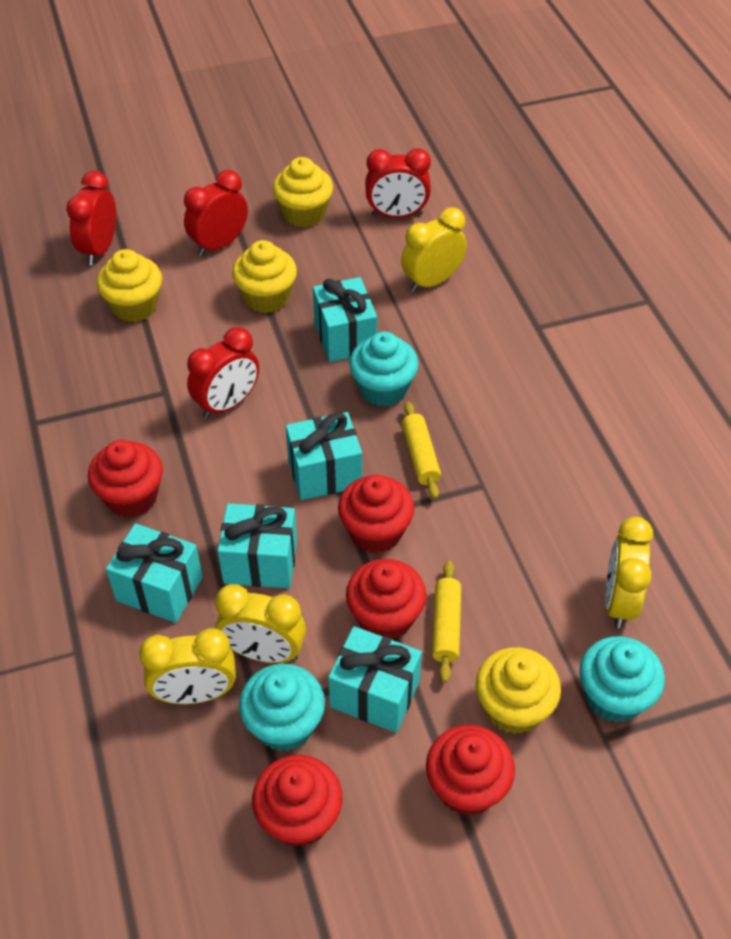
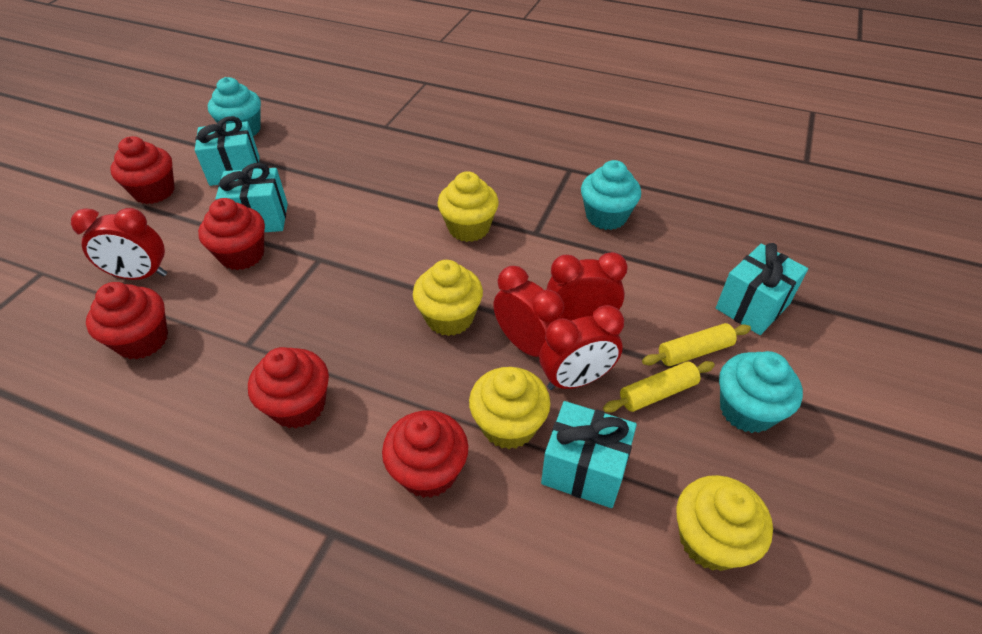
turquoise gift: [106,523,203,623] [218,503,297,589] [286,412,362,500] [313,277,377,362] [328,626,422,733] = 5 -> [195,116,260,186] [215,163,288,232] [541,401,637,508] [716,243,808,335] = 4
yellow clock: [139,628,236,704] [215,584,306,663] [401,207,467,292] [605,517,653,628] = 4 -> none = 0

